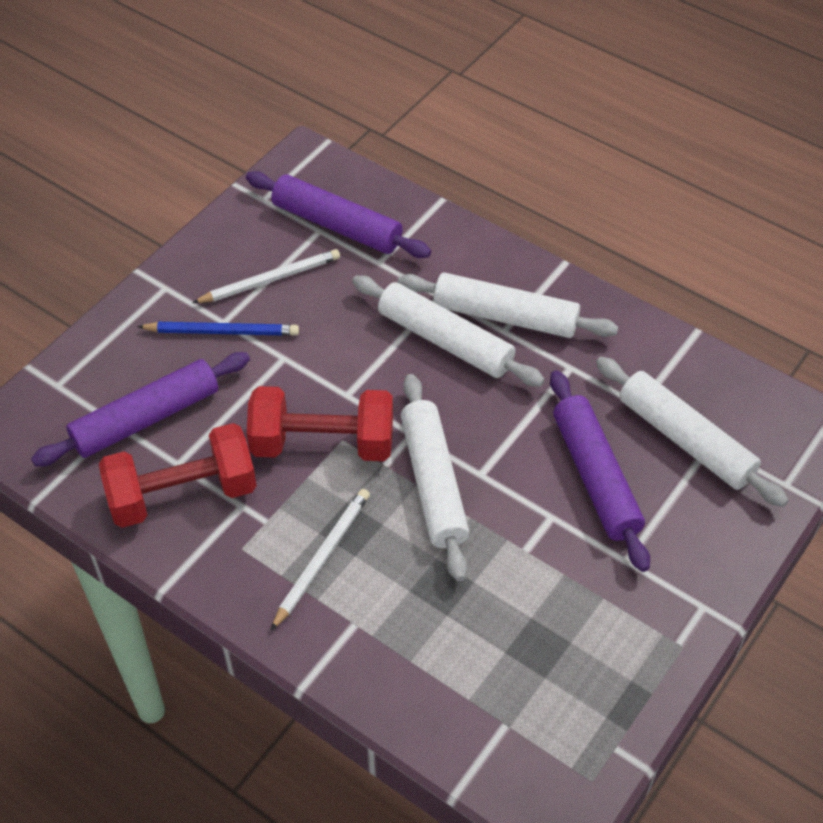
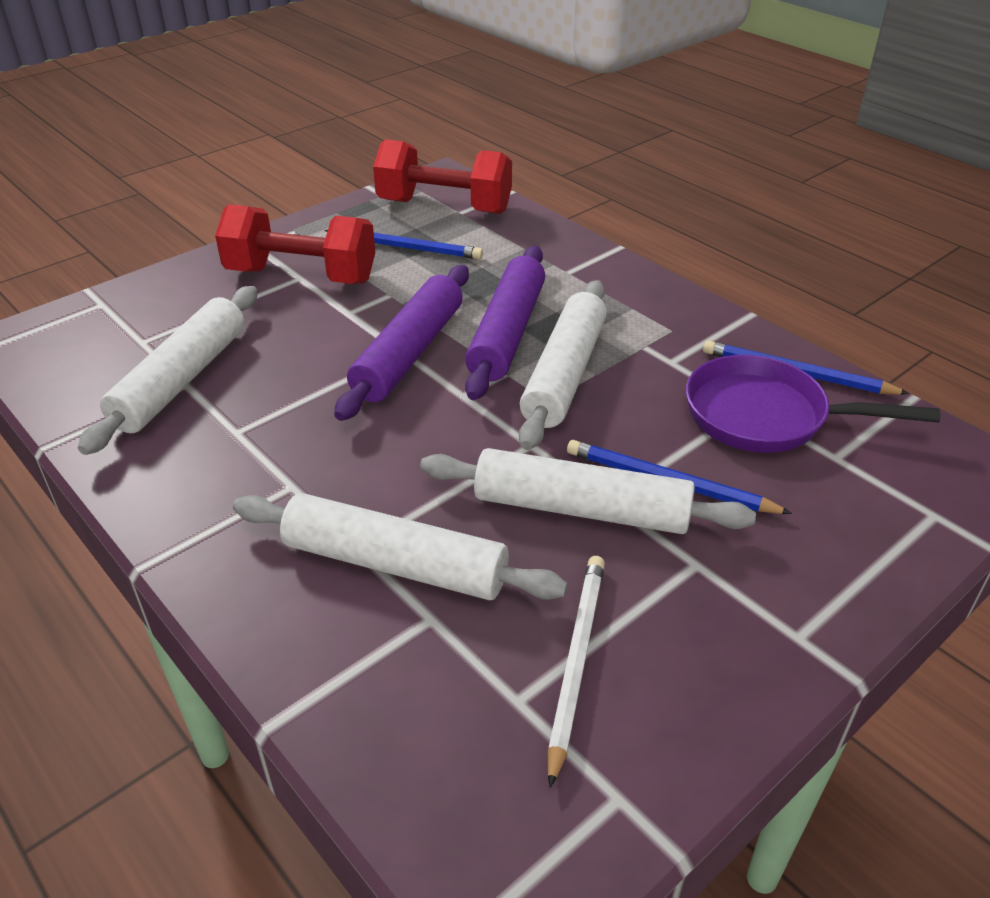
blue pencil: [137,322,299,336] = 1 -> [324,229,483,259] [567,440,792,514] [703,340,910,395] = 3
purple pan: none = 0 -> [686,355,940,453] = 1
purple rolling pin: [31,352,250,466] [246,171,431,258] [550,370,650,572] = 3 -> [334,265,469,421] [465,246,545,400] = 2
white pencil: [192,249,340,303] [271,489,370,630] = 2 -> [548,556,605,788] = 1

